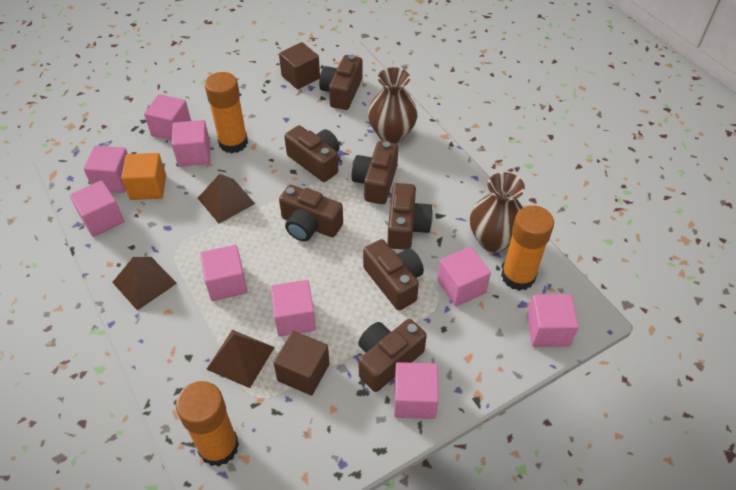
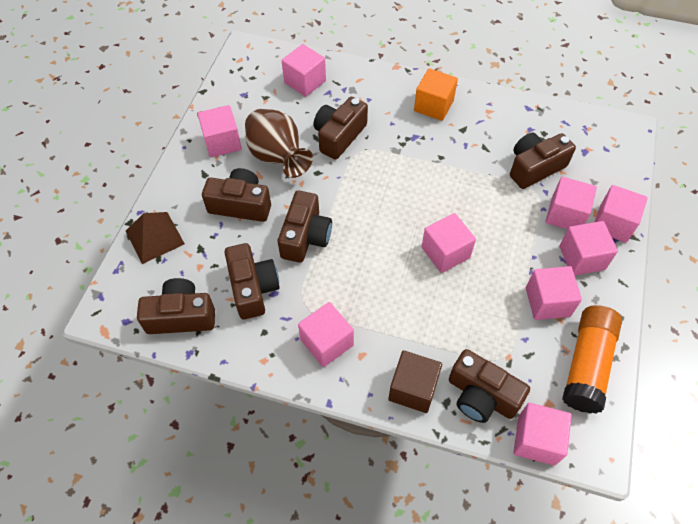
brown cube: [273,331,330,396] [279,42,320,90] = 2 -> [388,350,442,413] = 1
brown pyramid: [112,257,177,311] [198,174,255,223] [206,330,275,388] = 3 -> [126,212,185,264] = 1
brown vase: [368,67,418,144] [470,172,525,252] = 2 -> [245,109,313,178] = 1
orange glue stick: [176,381,239,466] [205,72,248,153] [501,205,554,291] = 3 -> [562,305,622,414] = 1

